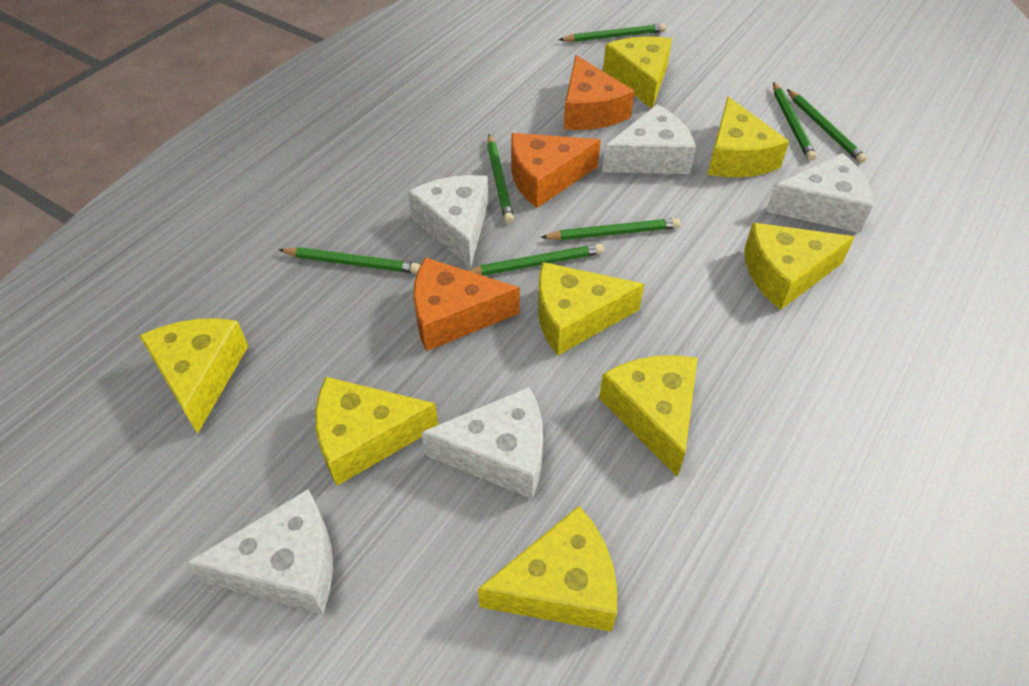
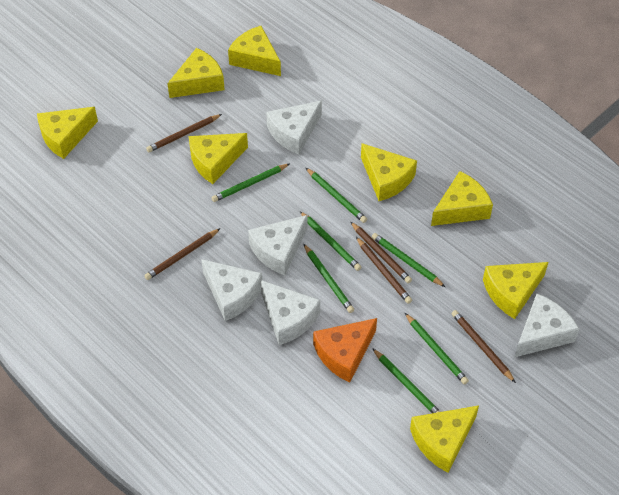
brown pencil: none = 0 -> [144,228,221,280] [146,114,222,152] [351,222,412,283] [356,237,412,304] [451,310,516,383] = 5
orange cheese: [413,257,520,351] [511,133,601,208] [564,55,634,130] = 3 -> [313,318,377,382] = 1

